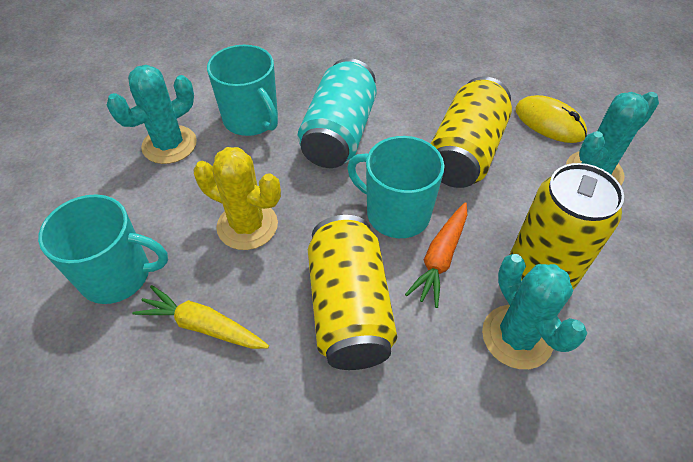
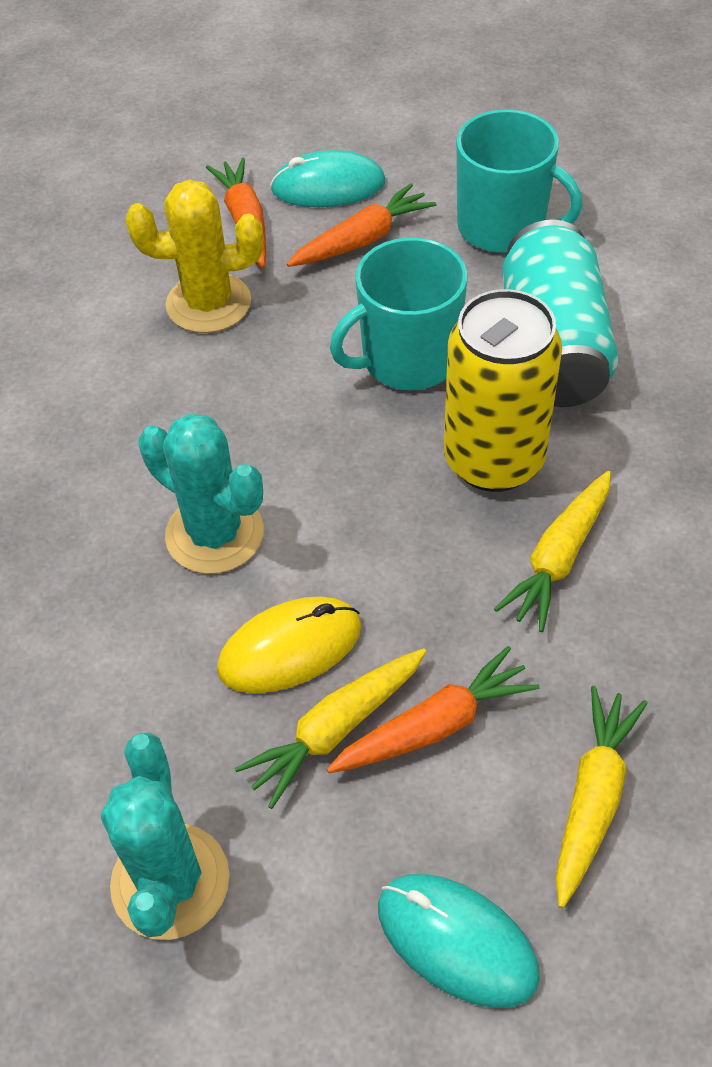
orange carrot: [405,202,467,308] = 1 -> [206,157,266,269] [287,183,436,267] [327,646,540,773] = 3
turquoise cactus: [107,65,197,164] [482,254,587,369] [566,92,659,185] = 3 -> [101,733,230,940] [138,413,264,574] = 2
turquoise mouse: none = 0 -> [270,150,386,207] [378,874,540,1008] = 2
turquoise mug: [38,194,168,304] [207,45,278,136] [347,136,444,238] = 3 -> [330,237,467,390] [456,109,583,253] = 2
yellow can: [308,215,397,370] [431,76,512,188] [510,163,624,290] = 3 -> [444,289,562,492] = 1
yellow carrot: [132,285,269,349] = 1 -> [235,648,427,809] [494,471,611,632] [556,686,648,908] = 3

